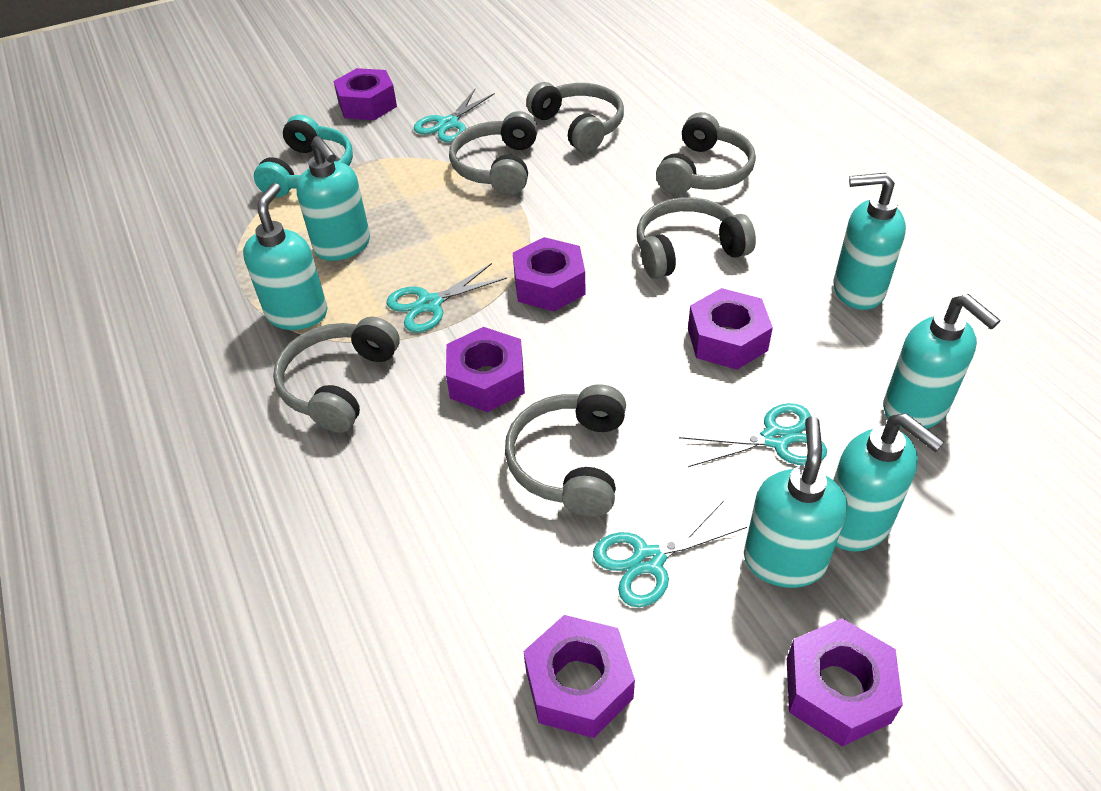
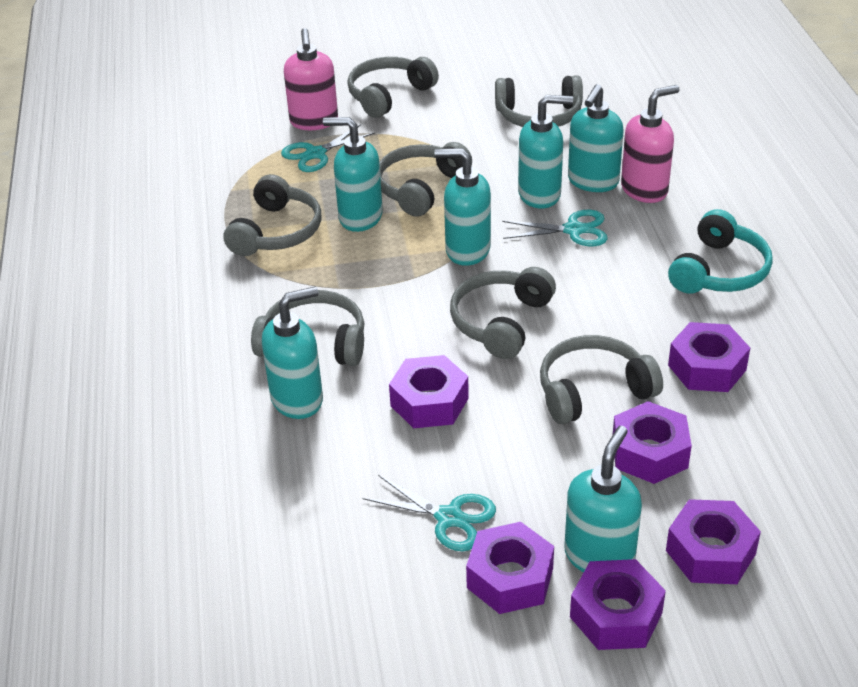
grey headphones: [273,317,400,433] [449,111,538,195] [505,385,626,517] [526,82,624,153] [637,197,756,279] [656,112,756,194] = 6 -> [224,174,322,256] [251,290,365,366] [347,57,439,118] [379,142,472,217] [450,267,556,359] [495,75,583,127] [540,335,663,424] = 7
pink soap dispenser: none = 0 -> [284,28,338,130] [621,85,680,203] = 2
turquoise scissors: [387,263,507,332] [414,89,495,142] [593,501,747,607] [679,403,827,467] = 4 -> [281,124,375,172] [363,475,496,551] [502,210,607,246] = 3

